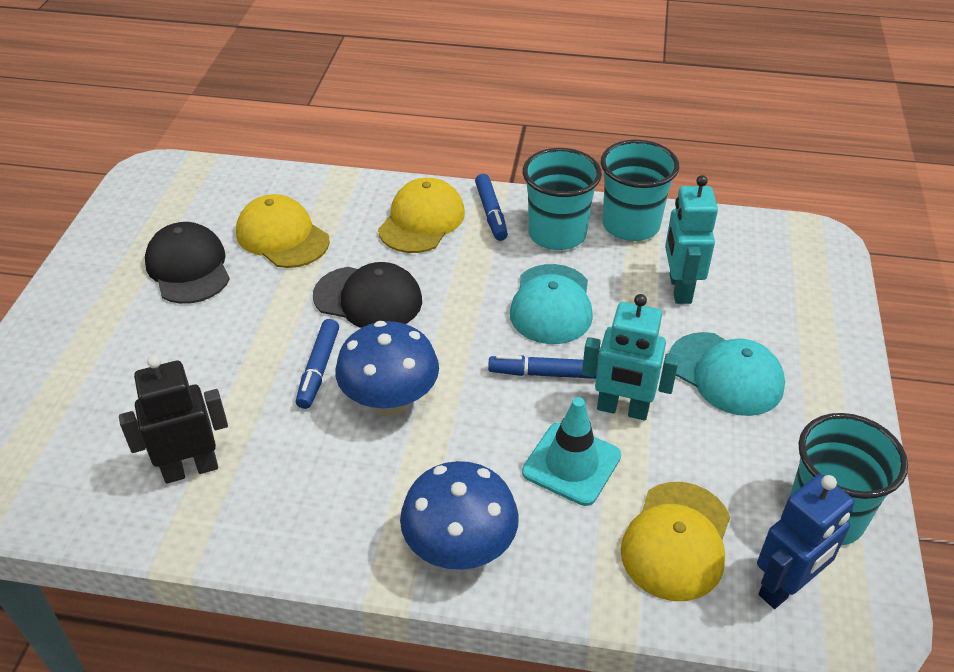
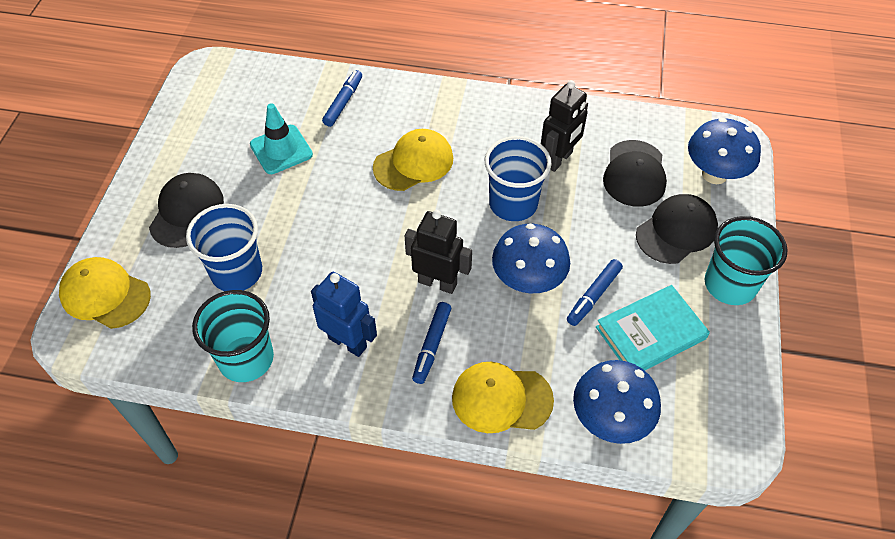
black cap: [145,222,230,304] [313,262,422,328] = 2 -> [149,173,224,248] [603,140,667,207] [636,194,718,264] = 3
black robot: [119,355,228,484] = 1 -> [405,210,472,294] [541,80,588,172] = 2
blue cup: none = 0 -> [186,204,262,291] [485,136,552,221] = 2
blue mushroom: [335,321,439,416] [400,461,519,570] = 2 -> [492,224,570,293] [573,360,661,444] [688,118,761,184] = 3
turquoise book: none = 0 -> [596,285,710,371] = 1
turquoise cap: [510,264,593,344] [669,332,785,416] = 2 -> none = 0
turquoise cup: [523,148,602,250] [601,140,679,241] [790,413,908,546] = 3 -> [192,290,274,382] [705,216,788,305] = 2
turquoise robot: [582,294,679,420] [665,175,718,304] = 2 -> none = 0

